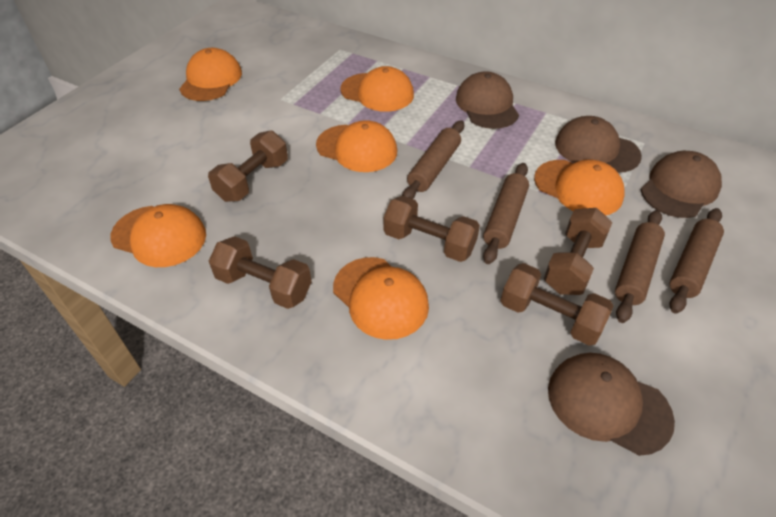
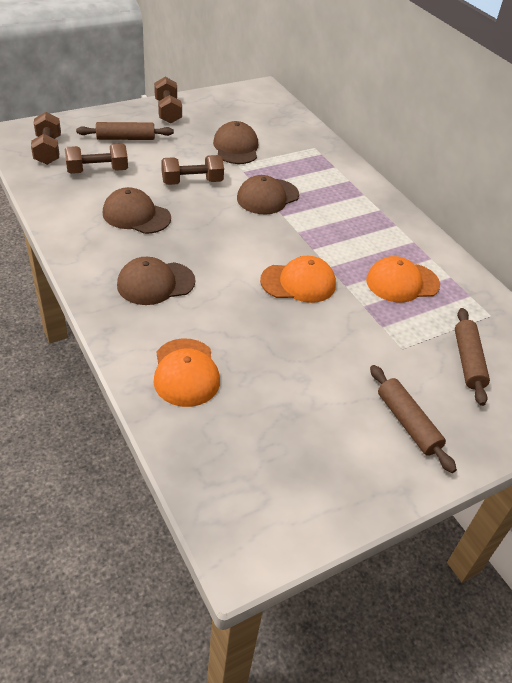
brown dumbbell: [208,131,288,202] [209,236,312,309] [383,196,480,262] [501,263,614,346] [544,208,613,295] = 5 -> [31,112,61,165] [65,144,128,174] [154,77,182,123] [161,155,224,185] = 4
brown rolling pin: [402,120,464,199] [483,163,529,264] [615,210,665,323] [669,208,724,314] = 4 -> [76,122,174,140] [370,365,457,473] [455,308,490,406] = 3
orange cap: [110,204,206,267] [179,48,242,101] [316,120,397,172] [333,257,429,340] [340,66,414,112] [534,160,625,216] = 6 -> [154,338,220,407] [260,256,336,303] [366,256,440,302] = 3

